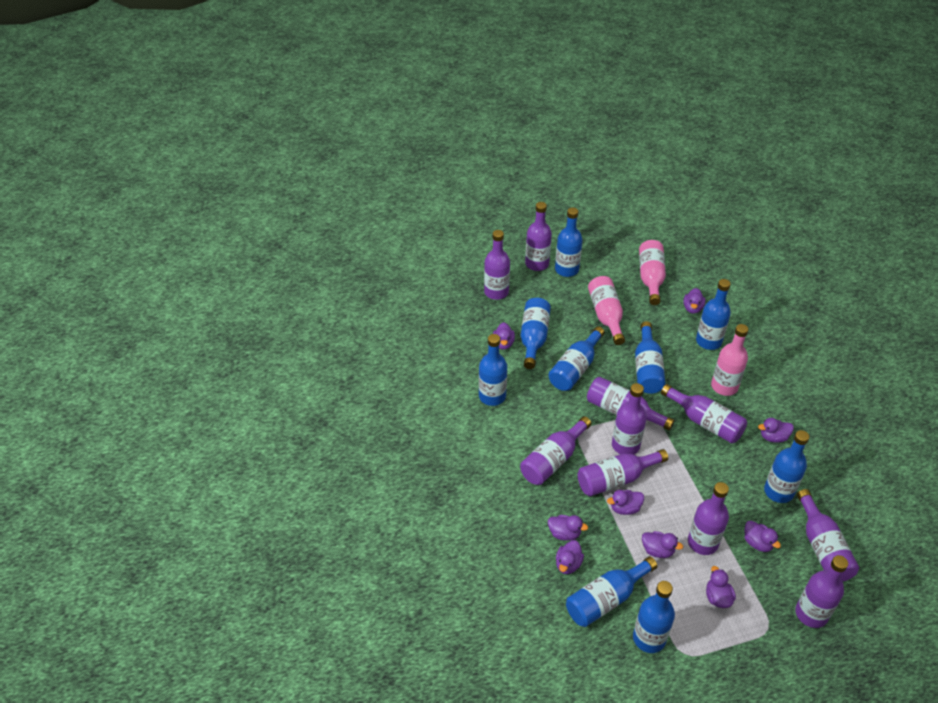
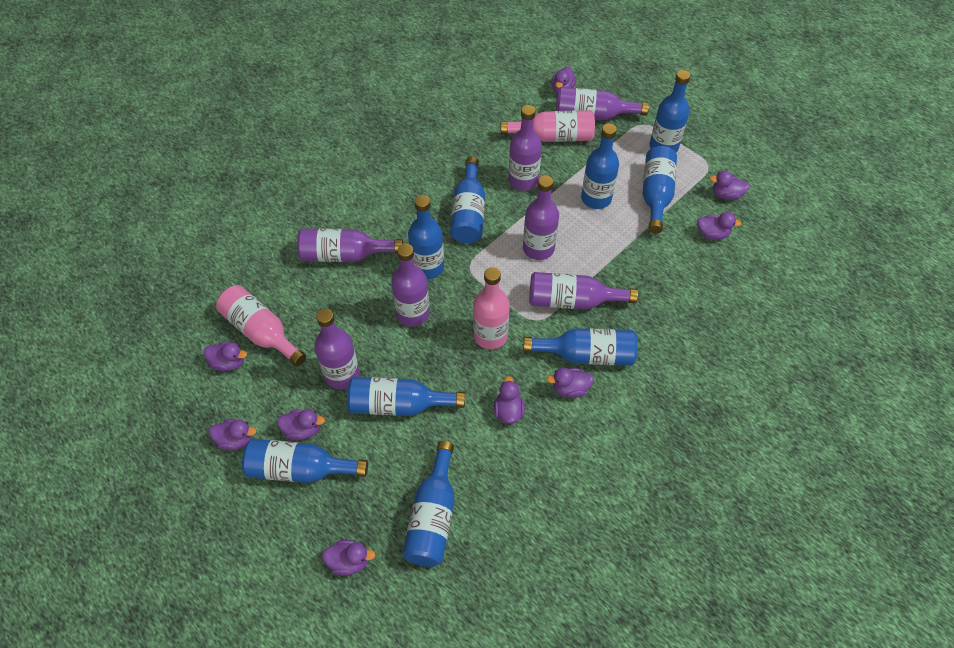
purple bottle: [484,230,510,300] [520,416,592,485] [525,202,552,271] [578,449,668,496] [587,377,675,431] [612,383,647,455] [661,384,747,443] [688,482,729,555] [795,555,848,628] [797,489,859,582] = 10 -> [297,228,403,262] [315,309,359,389] [391,244,430,327] [508,105,542,191] [523,175,559,260] [529,272,638,310] [556,87,649,121] = 7

